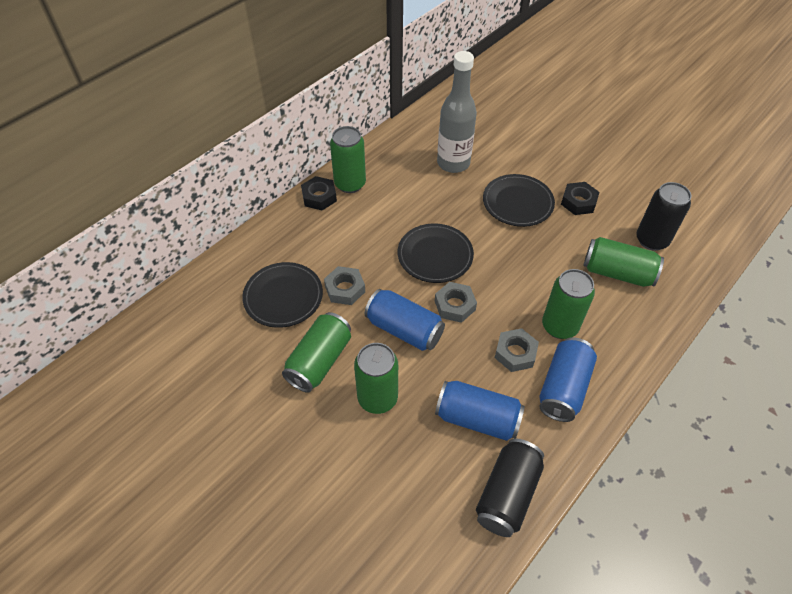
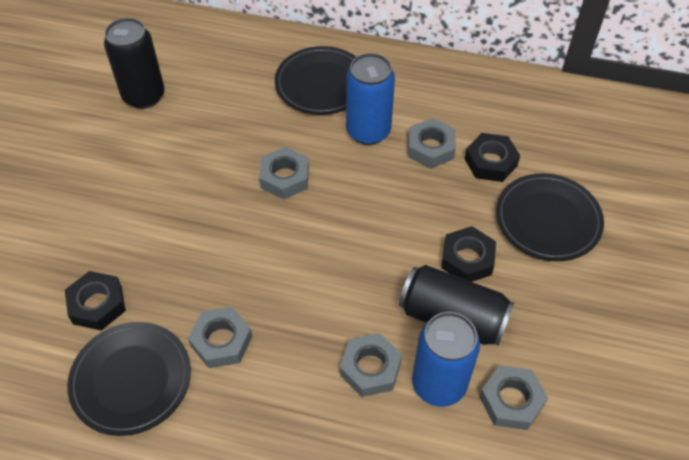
black nut: [301,176,337,210] [561,182,599,215] = 2 -> [65,271,126,331] [441,226,496,282] [464,133,520,182] = 3
blue can: [365,289,445,351] [435,381,525,441] [539,337,597,422] = 3 -> [346,53,395,145] [412,312,480,407] = 2
green can: [282,312,351,393] [330,126,366,193] [354,343,398,414] [542,269,595,339] [583,237,664,287] = 5 -> none = 0
grey bottle: [437,51,477,173] = 1 -> none = 0
grey nut: [324,266,365,305] [435,282,477,323] [495,328,539,372] = 3 -> [188,307,252,368] [259,147,309,199] [340,333,402,397] [408,118,456,169] [479,365,548,430] = 5

